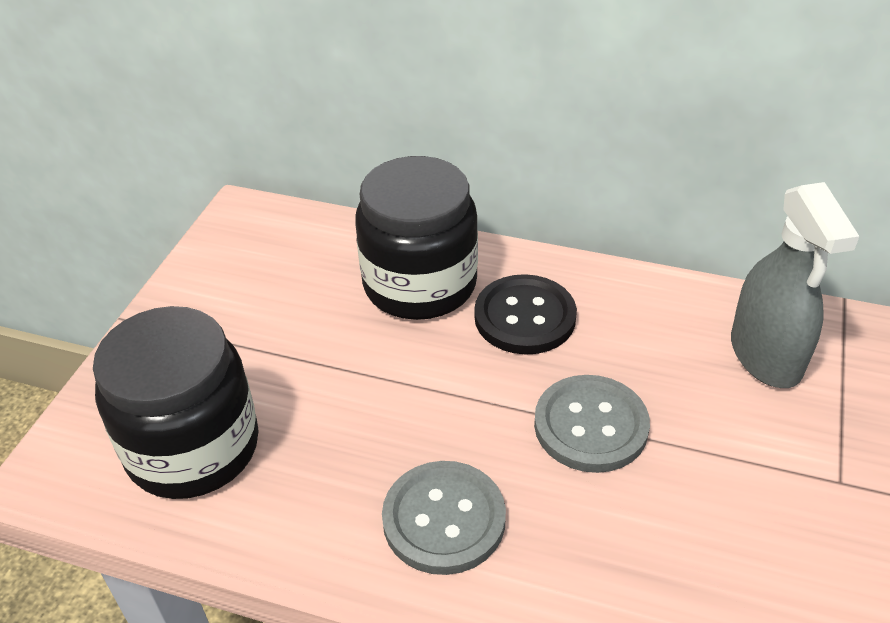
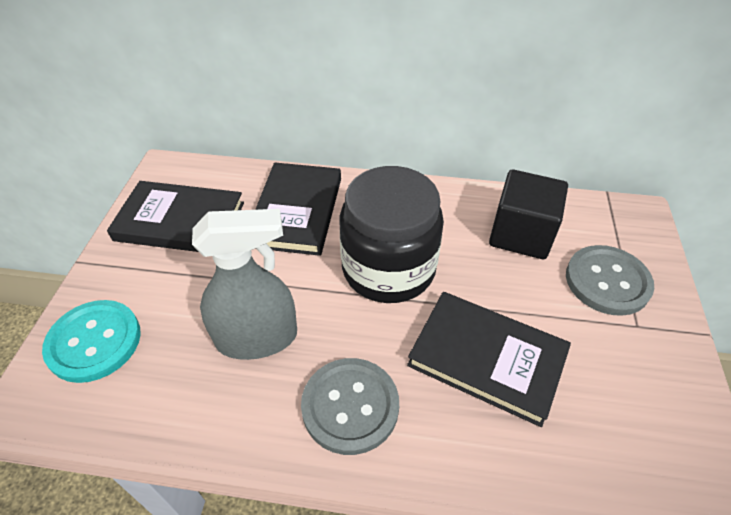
black book: none = 0 -> [107,181,244,252] [255,162,341,256] [407,292,571,427] = 3
black button: [474,274,577,355] = 1 -> none = 0
black cube: none = 0 -> [489,170,568,259] = 1
black jar: [93,306,259,499] [355,156,478,320] = 2 -> [340,166,444,303] = 1
turquoise button: none = 0 -> [42,300,141,383] = 1

